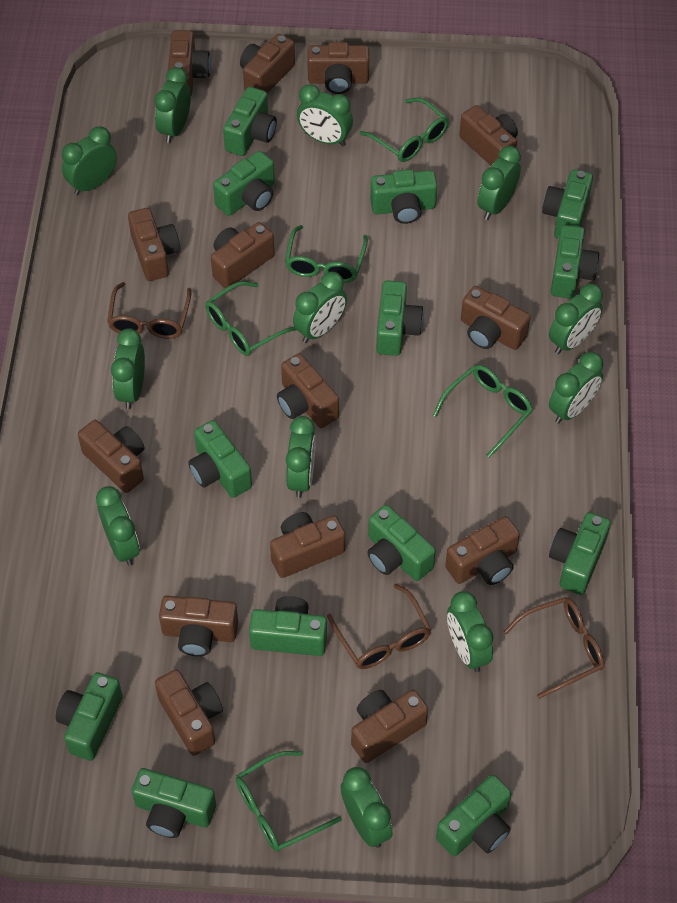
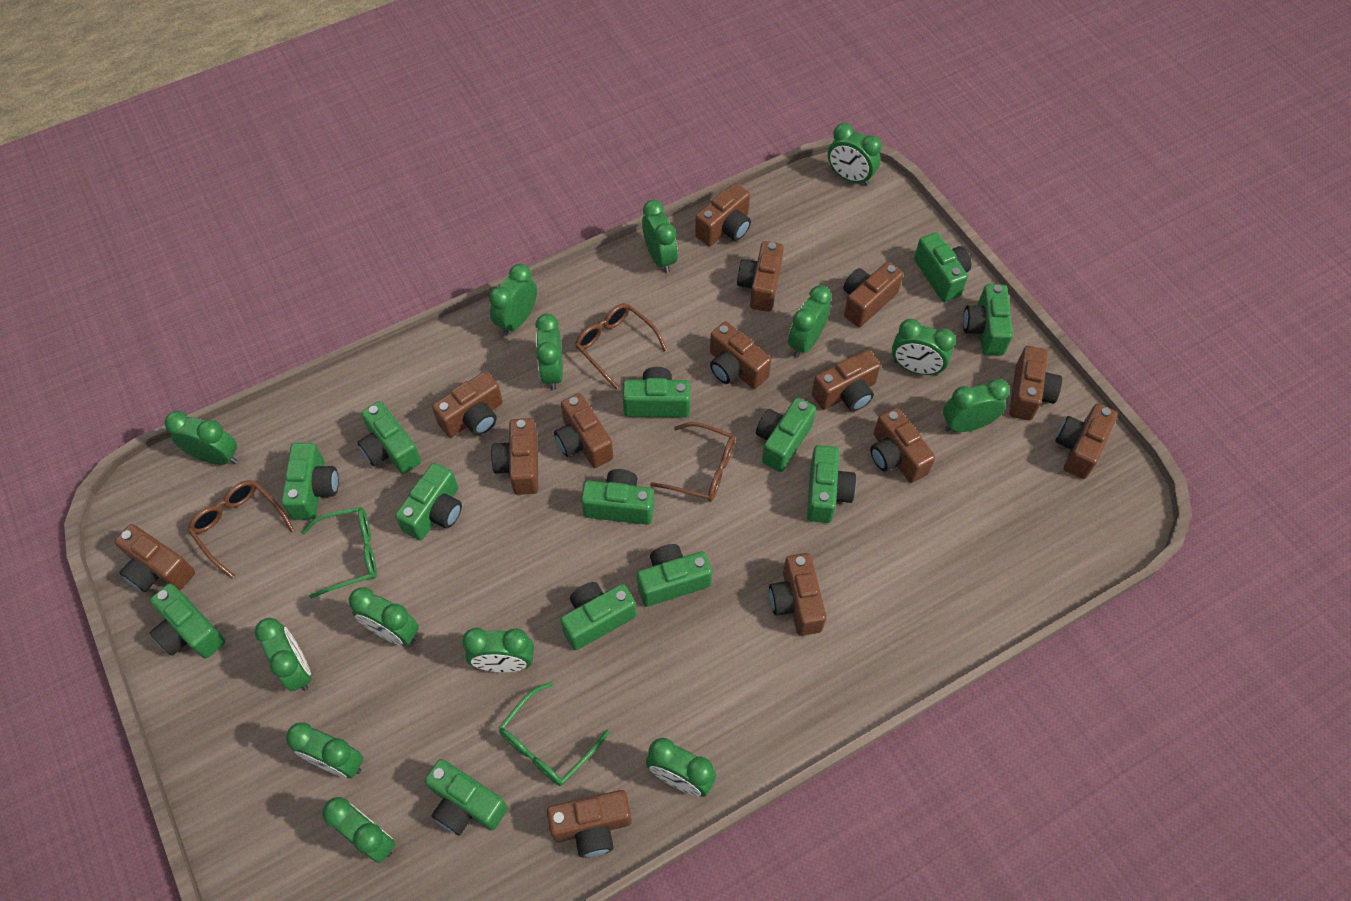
green clock: [62,126,117,195] [96,486,140,566] [111,328,145,409] [154,67,191,143] [286,416,316,498] [293,272,347,343] [297,84,353,146] [341,767,393,848] [447,591,493,672] [477,146,521,220] [549,283,603,354] [549,352,603,424] = 12 -> [164,411,238,465] [255,618,311,691] [286,722,363,778] [322,797,395,863] [349,587,419,646] [462,628,534,672] [489,264,537,336] [535,314,563,390] [642,200,678,273] [646,738,716,797] [788,285,832,357] [828,123,882,186] [892,319,956,375] [943,379,1010,432] = 14
green glasses: [205,281,296,356] [235,751,342,852] [285,225,368,283] [360,98,449,162] [433,365,533,458] = 5 -> [301,507,377,599] [499,682,610,786] = 2

